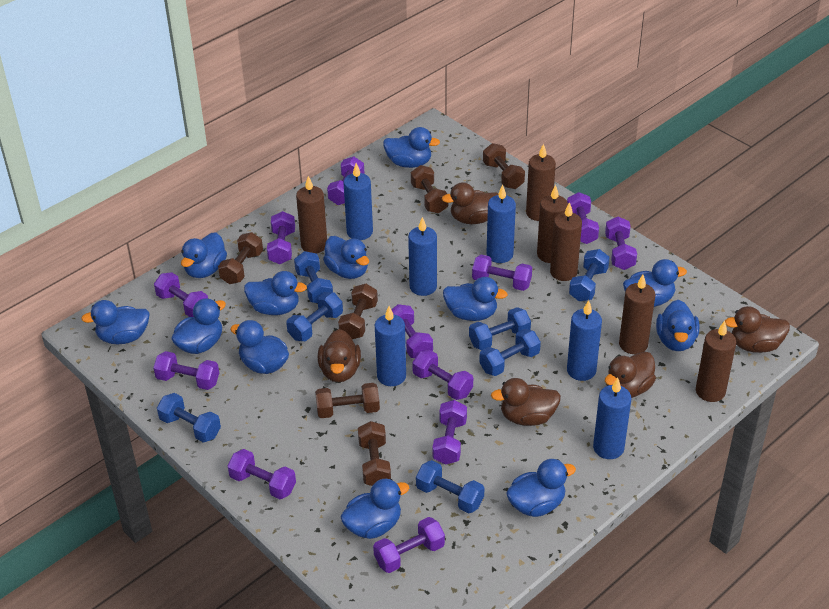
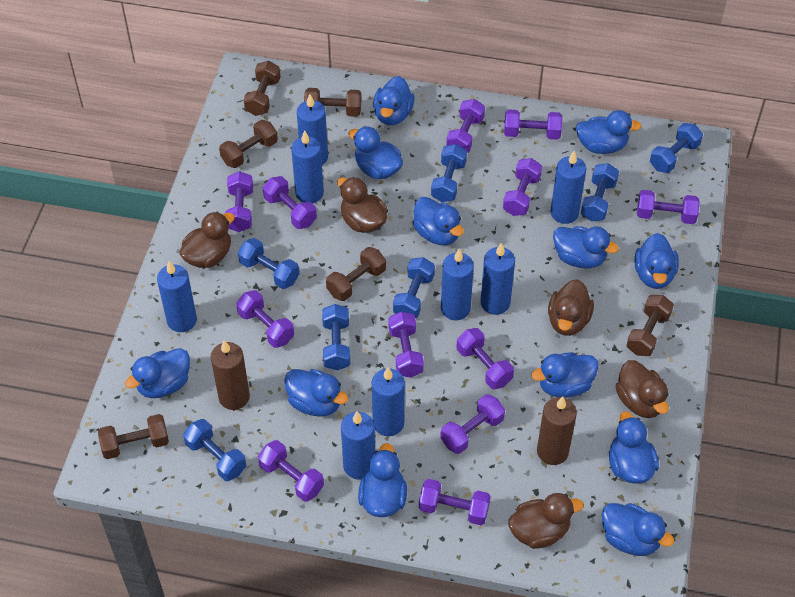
blue candle: [343,163,373,240] [375,306,406,386] [408,217,437,296] [487,185,516,263] [567,300,602,381] [593,378,631,459] = 6 -> [157,261,197,332] [291,130,324,203] [297,94,328,165] [341,411,375,479] [372,367,405,436] [441,249,474,320] [481,243,515,315] [550,151,586,224] = 8
brown candle: [296,176,327,253] [526,143,556,221] [537,184,568,263] [550,202,582,281] [619,275,655,354] [696,321,736,402] = 6 -> [210,340,250,410] [537,396,577,465] = 2

